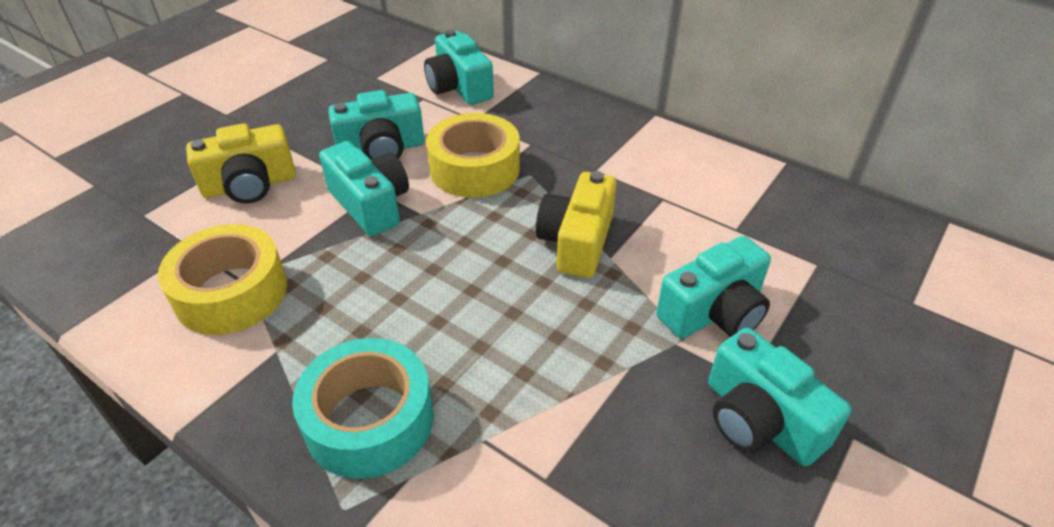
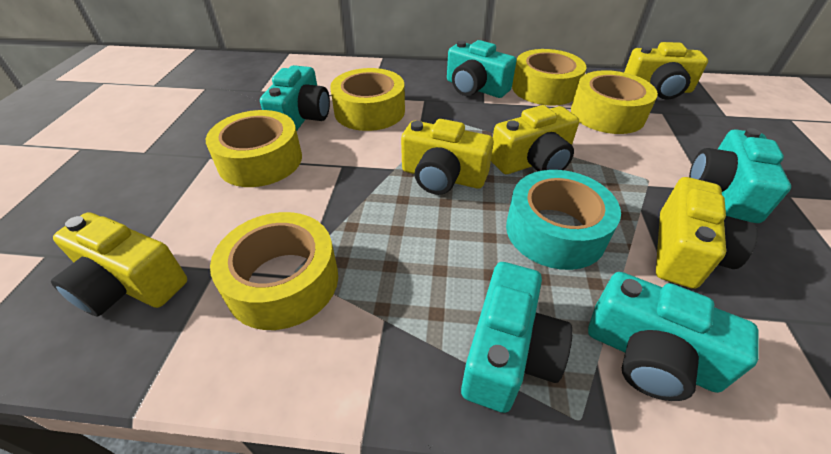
yellow camera: [186,123,296,204] [536,171,617,278] = 2 -> [51,212,187,316] [401,119,494,195] [491,105,579,174] [624,42,708,100] [656,177,758,289] = 5
yellow tape: [158,224,287,335] [426,113,520,198] = 2 -> [206,110,302,187] [210,212,338,330] [330,68,405,131] [512,49,586,106] [571,70,658,134] = 5

